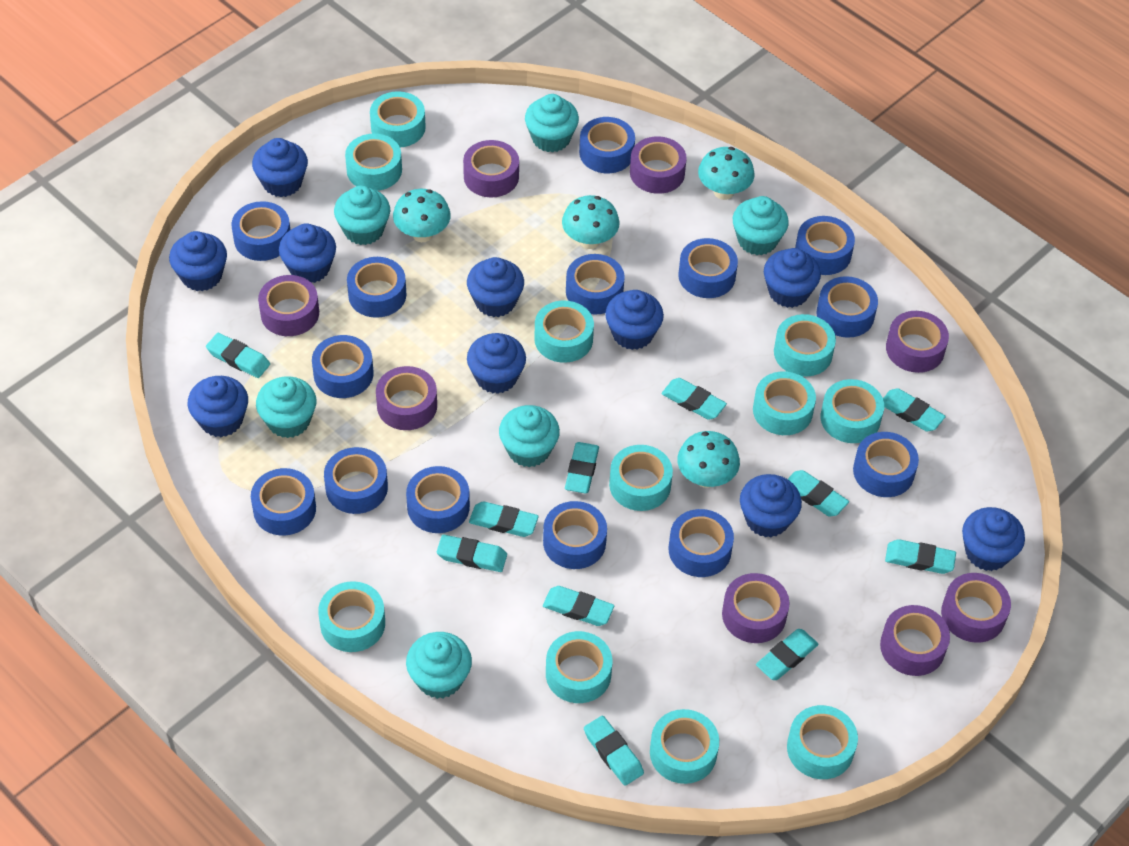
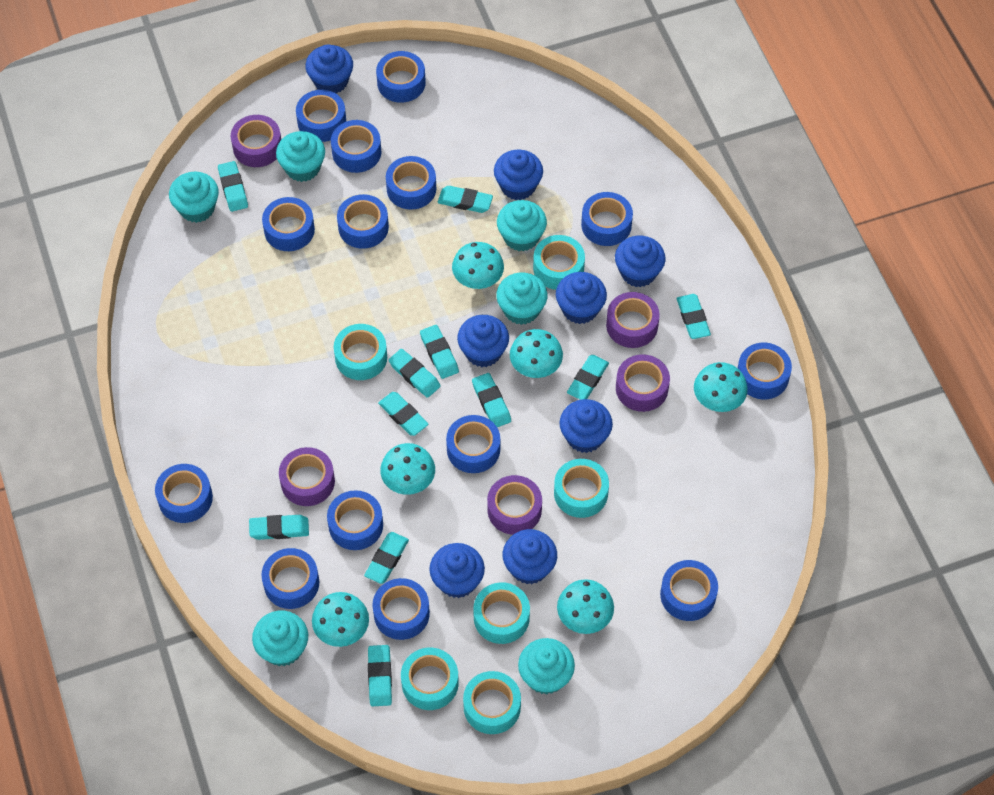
blue cupcake: [169,231,227,291] [188,376,248,437] [252,138,308,197] [279,223,336,283] [467,257,524,317] [467,333,526,394] [605,290,664,350] [740,474,802,537] [764,248,821,308] [962,507,1025,571] = 10 -> [305,44,353,94] [429,543,485,598] [457,315,509,367] [494,149,543,200] [503,529,557,584] [556,272,607,324] [560,399,613,453] [615,236,666,287] = 8
purple tape: [258,275,319,336] [376,366,437,430] [463,140,519,197] [630,136,687,194] [722,573,790,643] [880,605,950,676] [886,311,949,373] [941,573,1011,643] = 8 -> [231,115,281,167] [279,447,335,506] [487,475,542,535] [606,292,660,348] [616,354,670,412] = 5
turquoise mushroom: [393,189,451,242] [562,195,620,249] [677,431,740,488] [698,147,755,200] = 4 -> [312,592,369,647] [380,443,435,495] [452,242,504,289] [510,329,563,378] [557,579,614,634] [694,362,748,412] = 6
turquoise tape: [318,581,385,652] [345,134,402,191] [370,91,426,147] [534,301,594,363] [546,631,612,703] [609,445,673,511] [650,709,719,784] [753,372,816,435] [774,314,836,377] [787,705,858,779] [821,379,884,443] = 11 -> [334,324,387,380] [401,648,459,710] [463,671,521,734] [473,582,530,644] [533,235,585,290] [554,459,609,518] = 6

